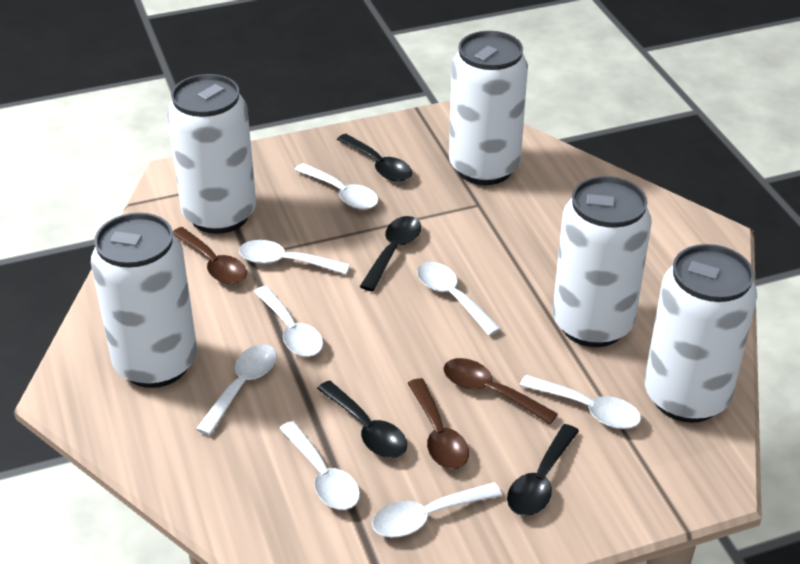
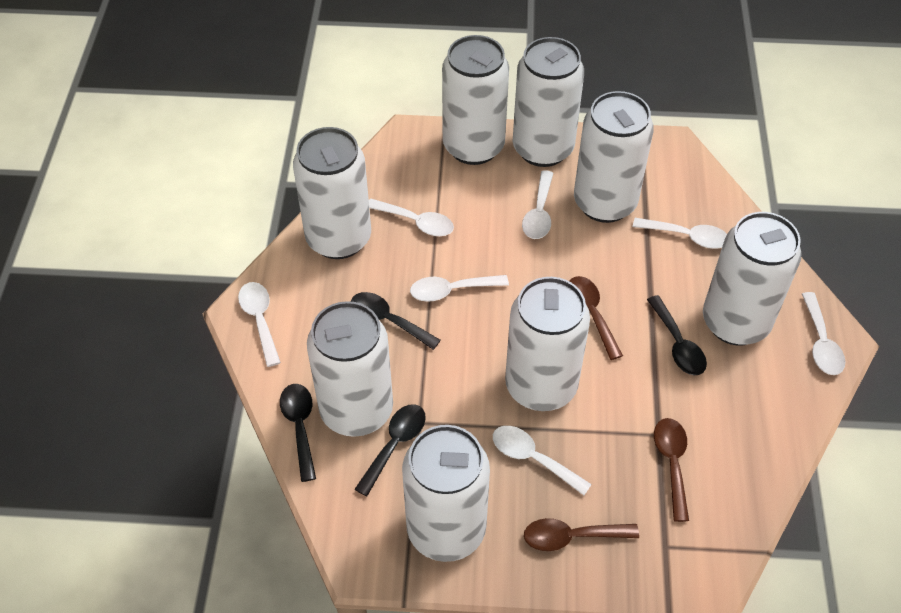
white can: [91,213,197,388] [167,74,256,234] [449,31,528,185] [553,176,652,347] [645,244,757,423] = 5 -> [293,127,371,259] [307,301,393,437] [402,425,490,562] [442,35,509,165] [505,277,590,411] [513,37,584,167] [574,91,654,223] [703,212,802,345] = 8
white spoon: [196,344,277,436] [239,240,350,275] [254,286,323,357] [279,421,360,510] [295,163,379,210] [372,482,502,538] [417,262,501,336] [519,375,641,429] = 8 -> [238,282,281,367] [369,198,454,236] [410,275,509,302] [493,426,592,496] [522,170,553,239] [633,218,727,249] [802,292,845,375] = 7

